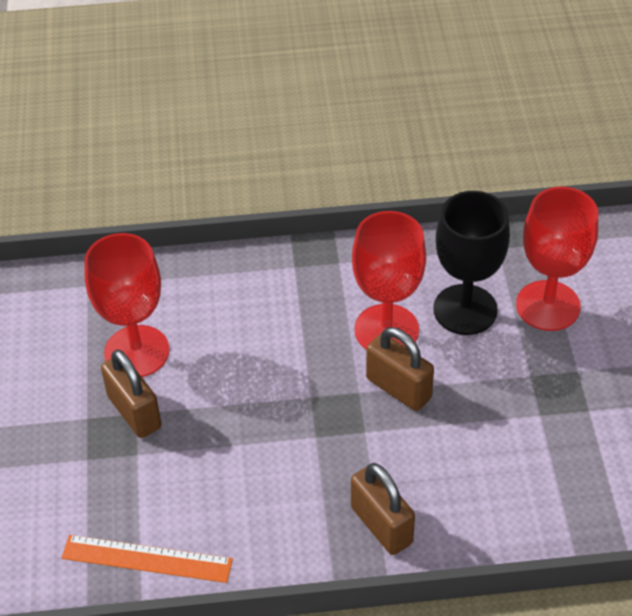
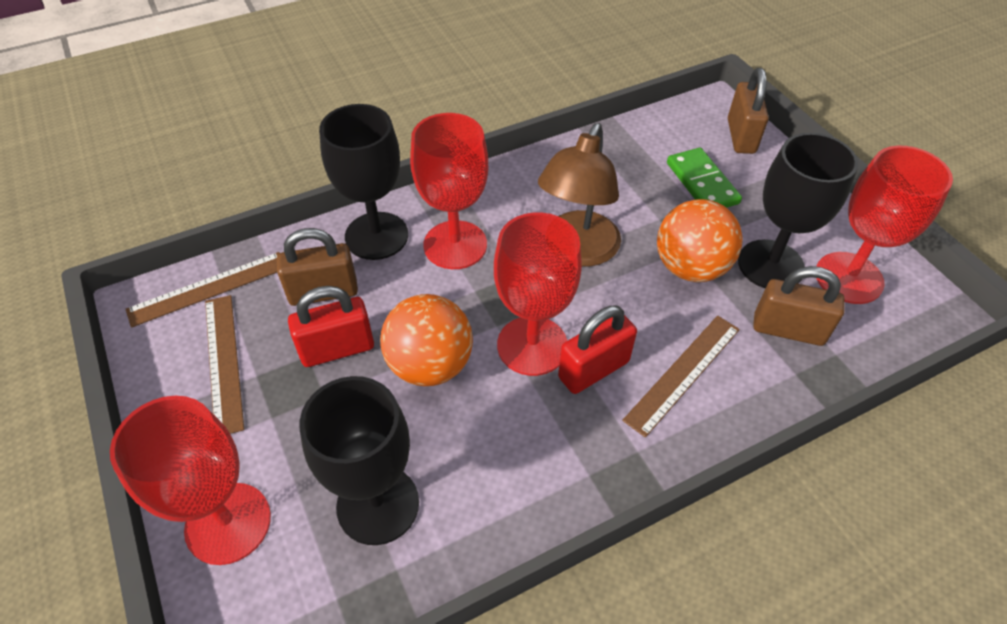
black goblet: [433,191,510,335] = 1 -> [299,376,419,545] [319,104,408,260] [738,133,858,288] = 3
brown lamp: none = 0 -> [538,123,621,266] = 1
brown ruler: none = 0 -> [126,252,280,328] [205,295,244,434] [622,316,740,437] = 3
green domino: none = 0 -> [667,148,742,208] = 1
orange ball: none = 0 -> [380,294,473,386] [657,199,743,282] = 2
orange ruler: [61,535,233,583] = 1 -> none = 0
red goblet: [84,233,169,377] [352,211,426,349] [516,186,598,331] = 3 -> [110,396,271,565] [410,113,488,269] [494,212,582,376] [816,146,953,304] = 4
red padlock: none = 0 -> [288,286,374,367] [558,306,637,394] = 2

